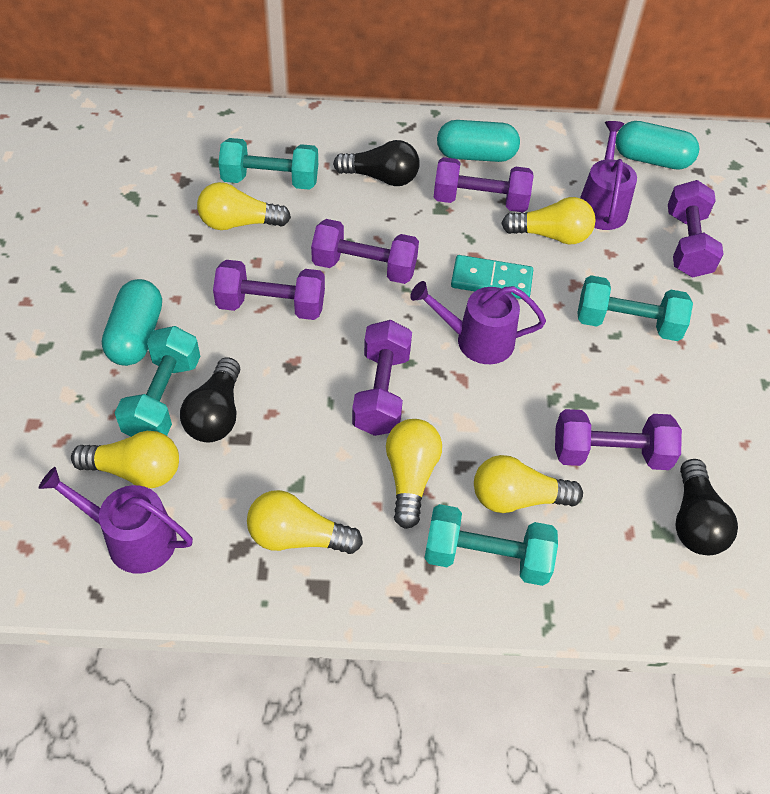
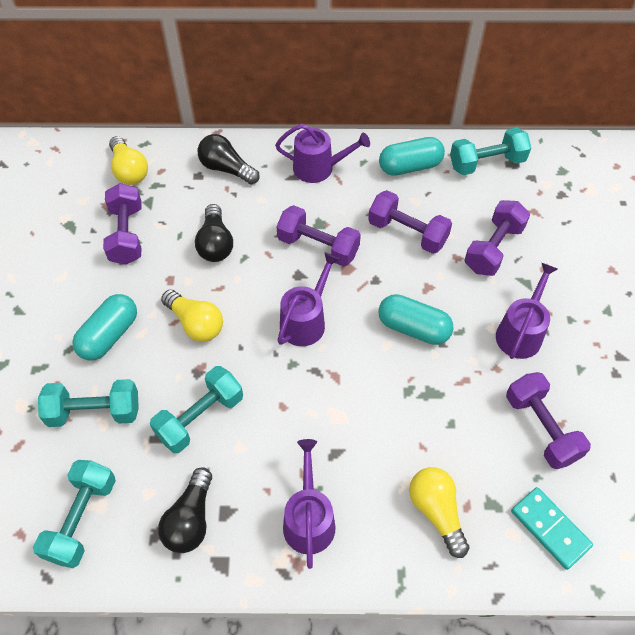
purple dumbbell: [213,260,325,320] [311,219,419,284] [352,320,412,436] [434,157,534,212] [555,409,682,470] [668,180,723,278] = 6 -> [103,183,141,265] [276,205,361,267] [368,190,452,254] [464,200,530,276] [506,372,591,469] = 5
purple watering can: [39,467,193,574] [410,281,546,364] [580,121,637,230] = 3 -> [275,124,370,183] [277,252,340,346] [283,439,336,569] [496,263,557,359] = 4
yellow light bulb: [71,431,179,488] [197,182,291,230] [247,490,363,554] [386,419,442,529] [474,455,583,513] [501,197,596,245] = 6 -> [109,136,148,185] [161,290,223,342] [409,467,469,558] = 3

